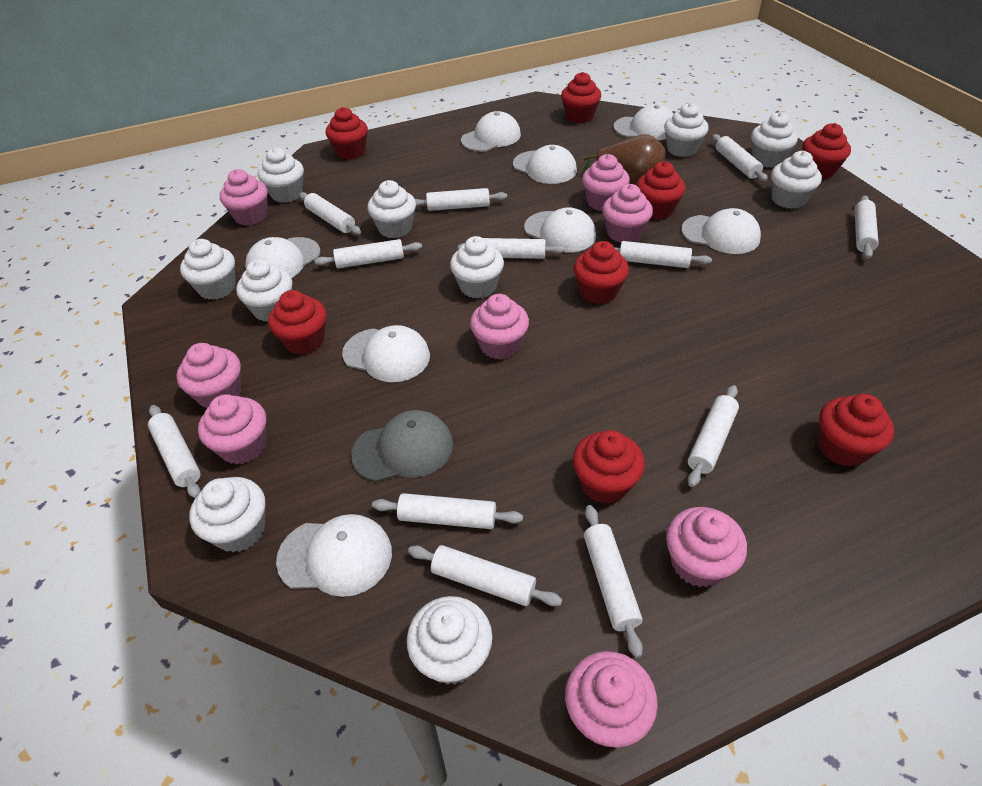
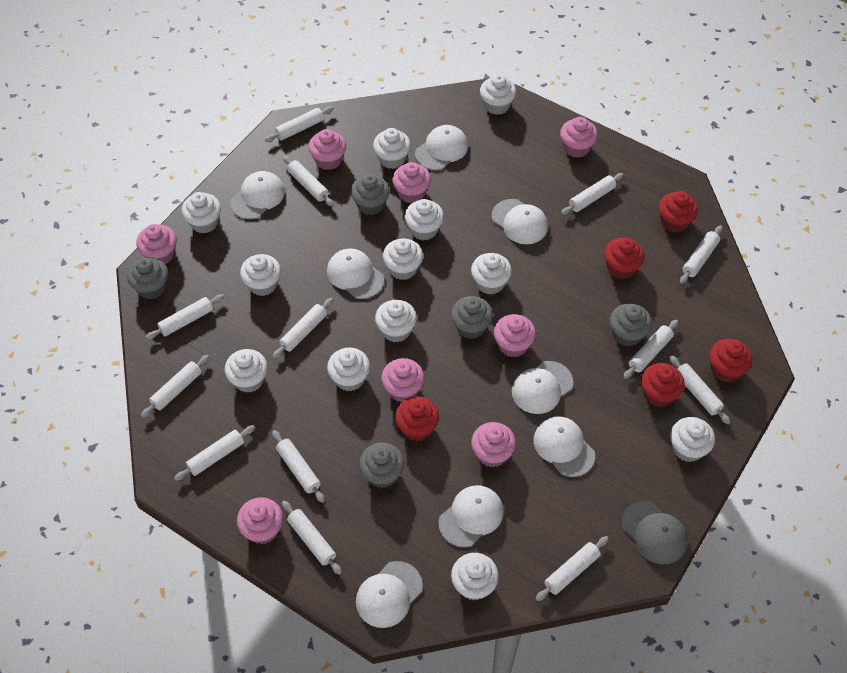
brown pear: [582,134,666,184] = 1 -> none = 0
grey cupcake: none = 0 -> [127,257,168,299] [351,174,390,215] [359,442,404,488] [451,296,493,339] [610,304,652,346] = 5
red cupcake: [268,290,327,355] [326,107,368,160] [561,72,601,123] [573,430,645,504] [574,241,629,304] [636,161,685,219] [802,123,851,179] [818,394,894,467] = 8 -> [395,397,439,441] [604,238,645,279] [641,363,685,407] [659,191,698,233] [709,339,753,382] = 5
white cupcake: [180,239,236,300] [189,477,265,552] [236,259,292,322] [258,148,304,203] [367,180,416,238] [407,596,492,685] [450,236,504,299] [664,103,709,157] [751,112,798,168] [771,151,822,209] = 10 -> [181,192,221,233] [225,349,268,393] [240,254,281,296] [327,348,370,391] [373,128,411,169] [375,300,417,343] [383,238,423,280] [404,199,444,240] [451,553,499,601] [471,253,512,295] [480,74,516,115] [670,417,715,462] = 12
white rolling pin: [148,405,201,498] [299,192,361,234] [314,239,422,268] [372,493,523,529] [408,545,562,606] [415,188,507,211] [458,238,565,259] [584,505,643,658] [614,241,712,268] [688,385,739,487] [712,134,768,182] [854,196,879,259] = 12 -> [141,355,209,418] [146,294,224,339] [174,425,255,481] [265,106,334,142] [272,430,325,503] [273,298,333,358] [282,156,334,206] [282,500,342,575] [535,536,609,601] [561,173,624,215] [623,320,678,379] [669,355,731,424] [680,225,722,284] = 13

